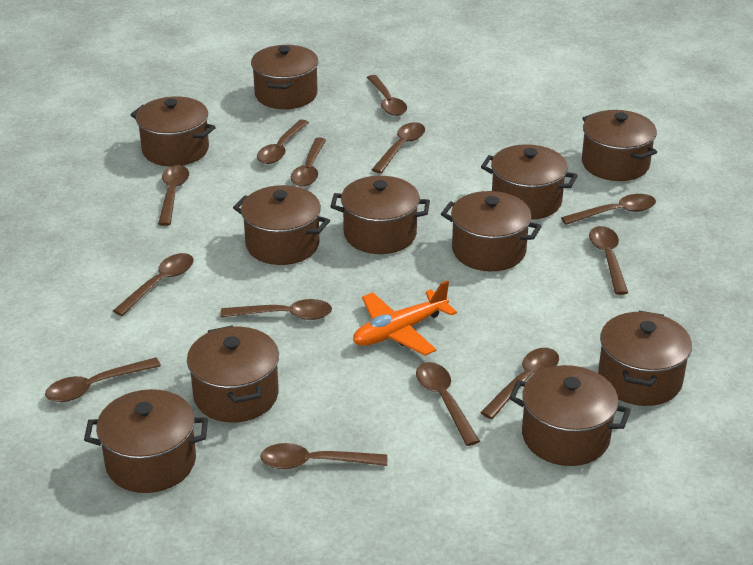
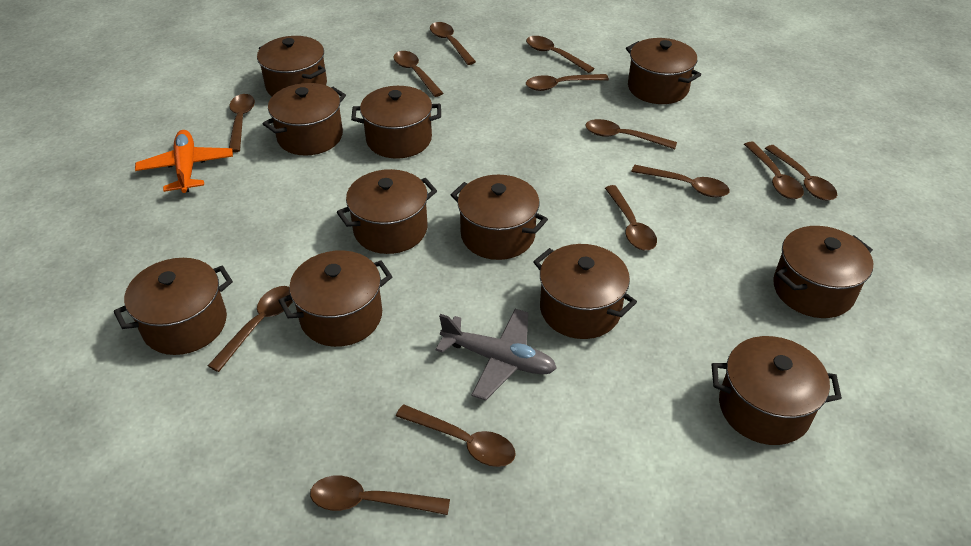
grey plane: none = 0 -> [436,309,557,401] = 1

